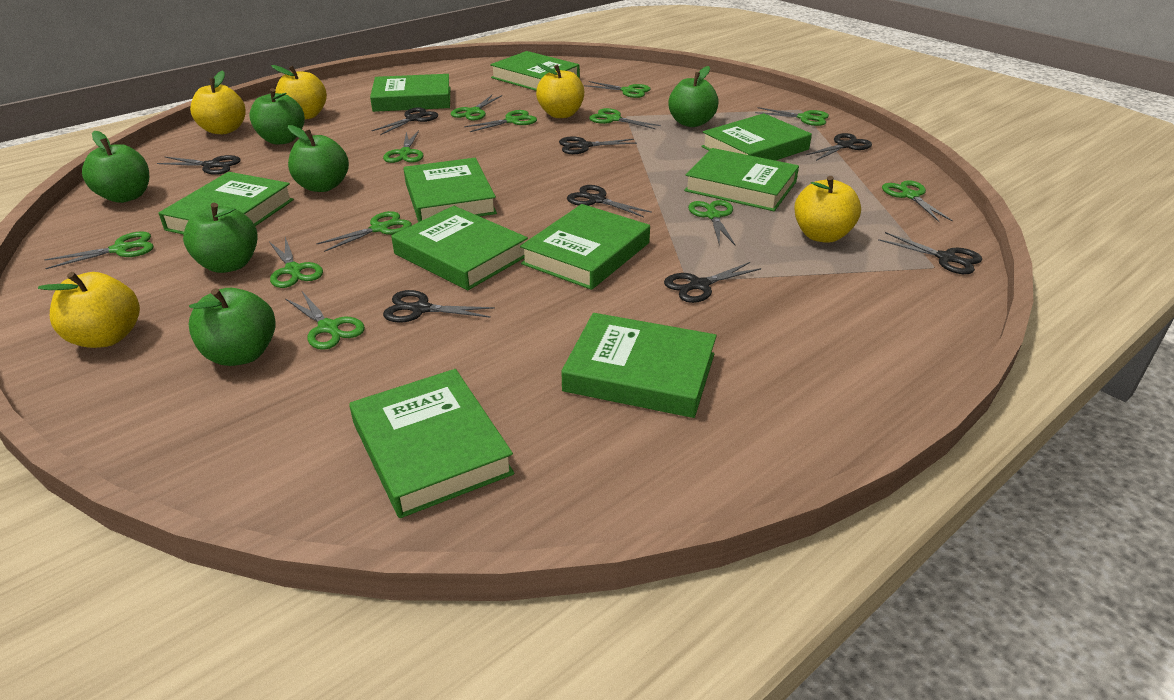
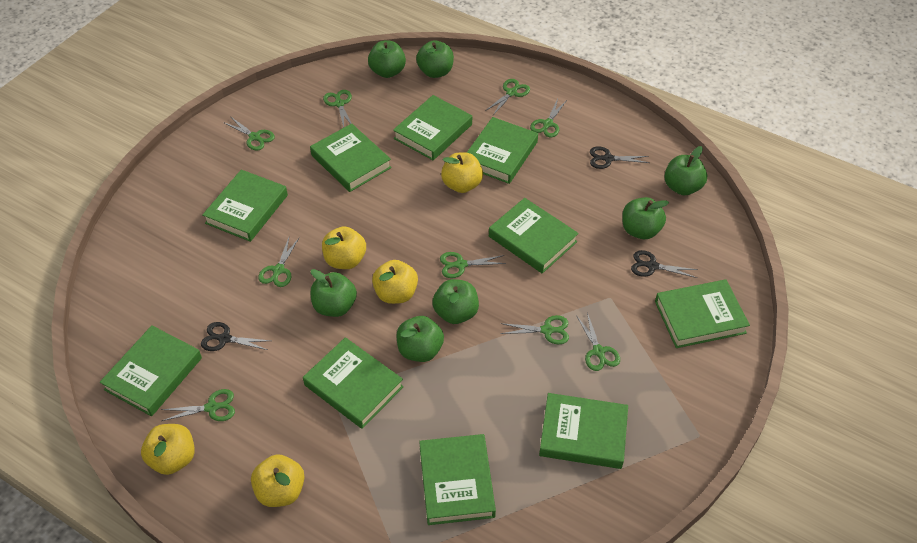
black scissors: [157,155,241,175] [372,107,438,135] [383,290,495,323] [559,137,637,154] [567,185,652,217] [664,262,761,303] [806,133,872,161] [879,232,982,274] = 8 -> [201,322,271,351] [590,147,649,169] [631,250,698,278] = 3
green apple: [82,131,149,203] [183,203,258,273] [189,288,276,366] [249,88,305,145] [288,125,349,192] [668,66,719,127] = 6 -> [311,269,357,317] [368,41,406,78] [397,316,444,362] [416,40,454,78] [432,279,479,324] [622,197,669,239] [664,146,707,195] = 7
green scissors: [44,231,154,269] [269,237,323,288] [285,291,365,350] [316,211,412,252] [383,130,424,163] [451,95,502,120] [464,110,537,132] [584,81,651,98] [589,108,661,129] [688,200,735,245] [755,107,829,126] [882,180,953,222] = 12 -> [161,389,235,421] [223,116,275,151] [258,235,300,287] [323,90,352,128] [440,252,506,278] [485,79,530,115] [500,315,569,344] [530,99,567,137] [576,313,620,371] = 9

